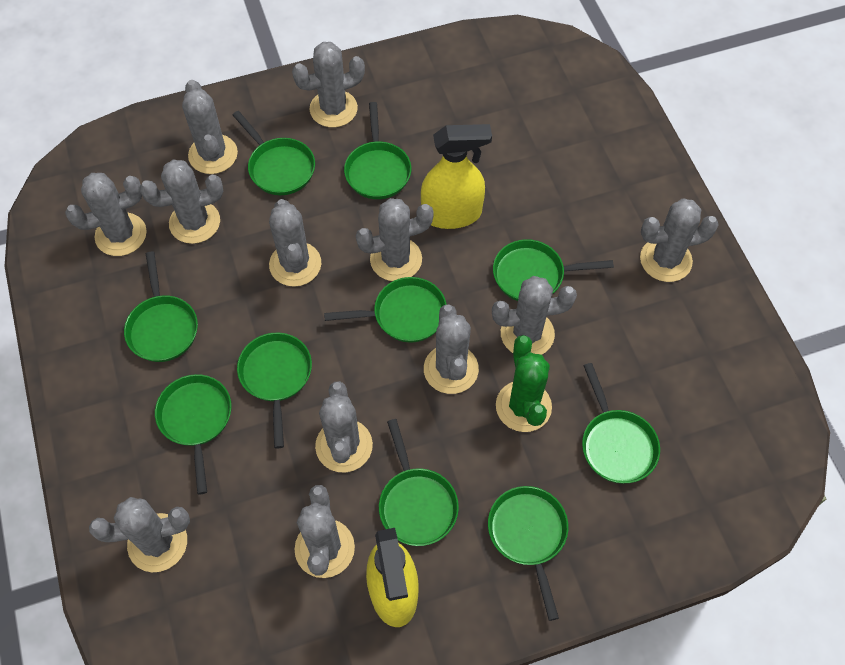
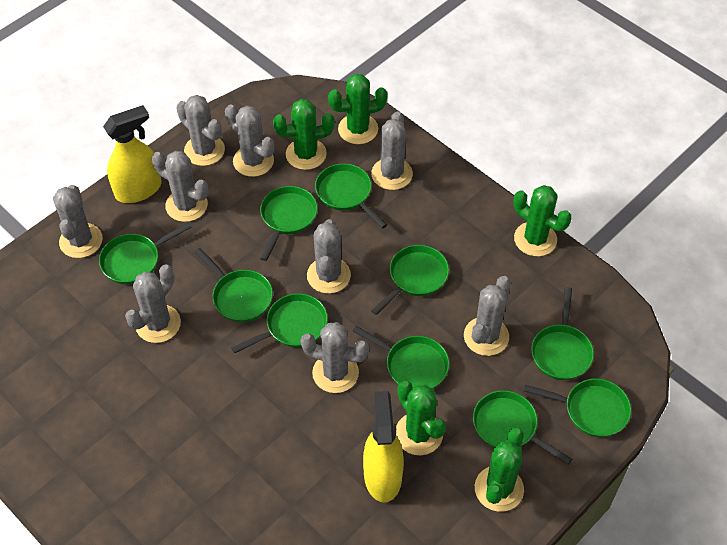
green cactus: [496,335,552,432] = 1 -> [273,99,335,170] [328,74,388,144] [396,381,446,455] [475,427,524,512] [514,185,572,256] = 5
grey cactus: [65,173,147,256] [89,497,190,572] [140,160,223,244] [182,80,238,174] [269,199,321,287] [292,42,365,128] [294,485,355,578] [315,381,373,473] [356,198,434,281] [424,304,479,394] [492,276,577,355] [640,199,719,282] = 12 -> [53,185,103,258] [125,264,181,343] [152,151,208,222] [176,95,225,166] [225,105,274,177] [300,322,369,393] [307,219,351,294] [371,111,413,190] [464,276,511,356] = 9

